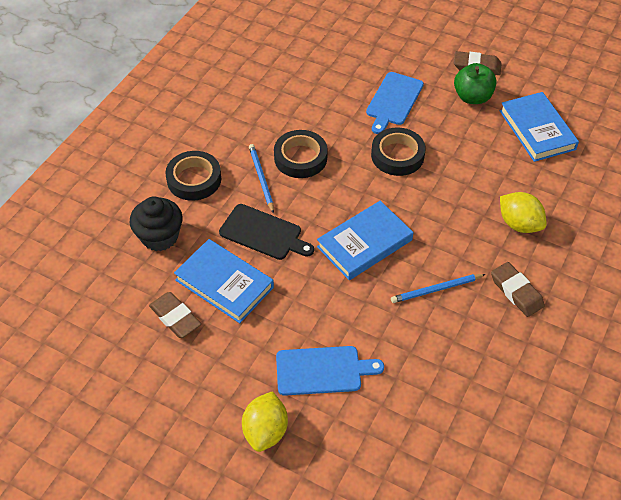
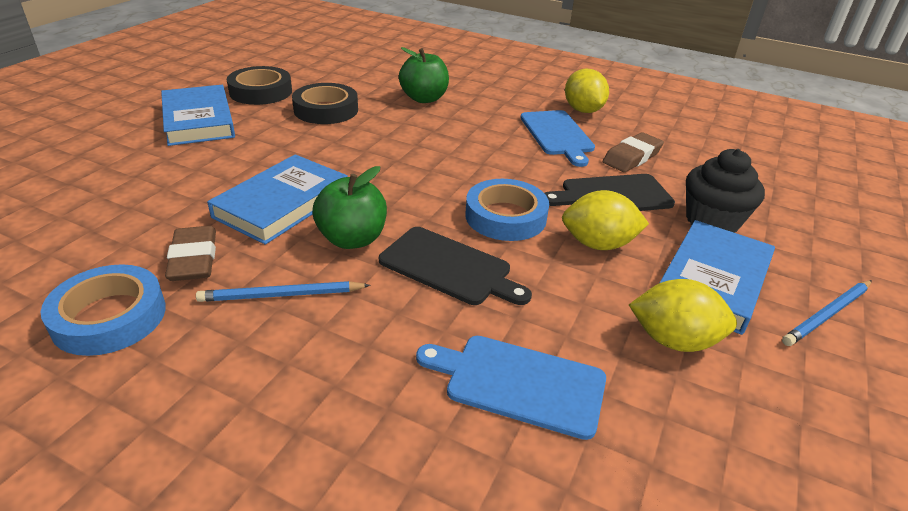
black cutting board: [219,204,314,260] = 1 -> [379,227,532,305] [544,174,675,211] = 2
black tape: [165,151,221,201] [274,130,328,178] [371,127,426,176] = 3 -> [227,66,292,105] [292,83,358,124] = 2
blue tape: none = 0 -> [41,264,166,356] [465,179,549,241] = 2
brown eraser: [149,292,201,338] [454,51,502,75] [491,262,545,317] = 3 -> [165,226,216,281] [603,132,664,172] = 2
green apple: [454,63,497,104] = 1 -> [313,166,387,249] [399,47,449,103] = 2
yellow lemon: [242,391,288,452] [500,192,546,233] = 2 -> [562,190,649,250] [565,69,609,113] [629,279,737,352] = 3

